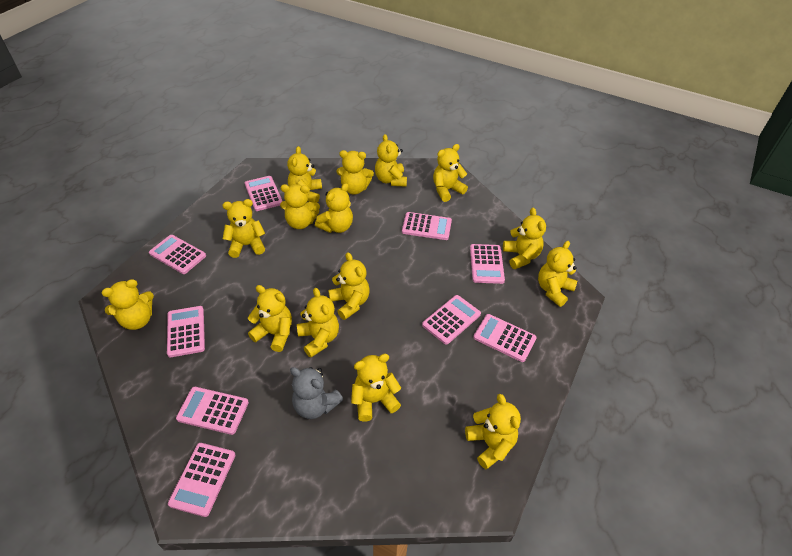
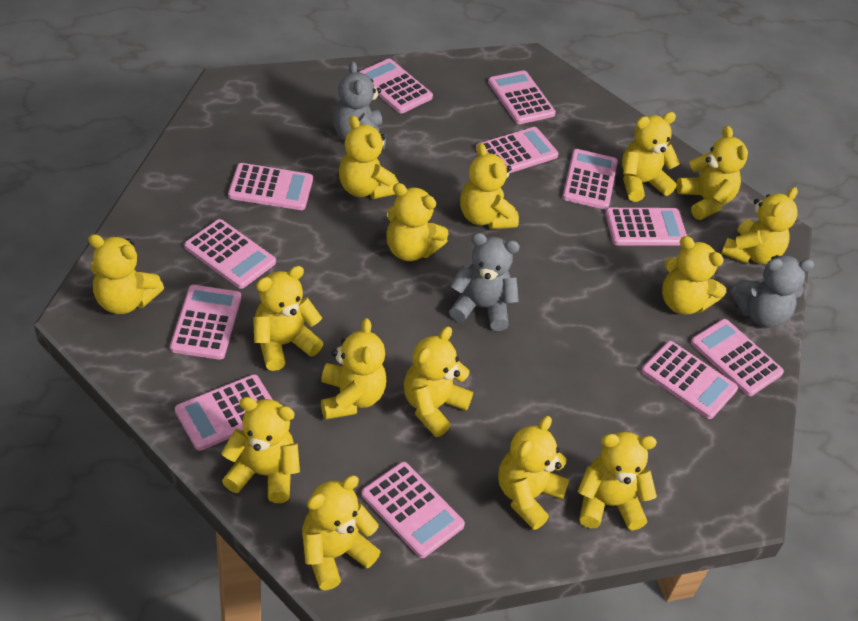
grey teddy bear: [290,367,343,419] = 1 -> [333,61,387,150] [449,233,520,331] [730,255,814,328] = 3
pink calculator: [149,235,206,274] [167,306,205,358] [168,443,235,517] [176,387,249,435] [245,176,282,211] [402,212,452,240] [422,295,481,345] [470,244,505,284] [473,314,537,362] = 9 -> [170,285,241,360] [175,374,273,451] [184,219,276,289] [228,163,313,210] [359,59,433,114] [361,462,465,558] [476,127,559,173] [488,70,556,124] [562,149,618,210] [605,208,687,245] [641,341,738,419] [691,319,784,396] = 12

